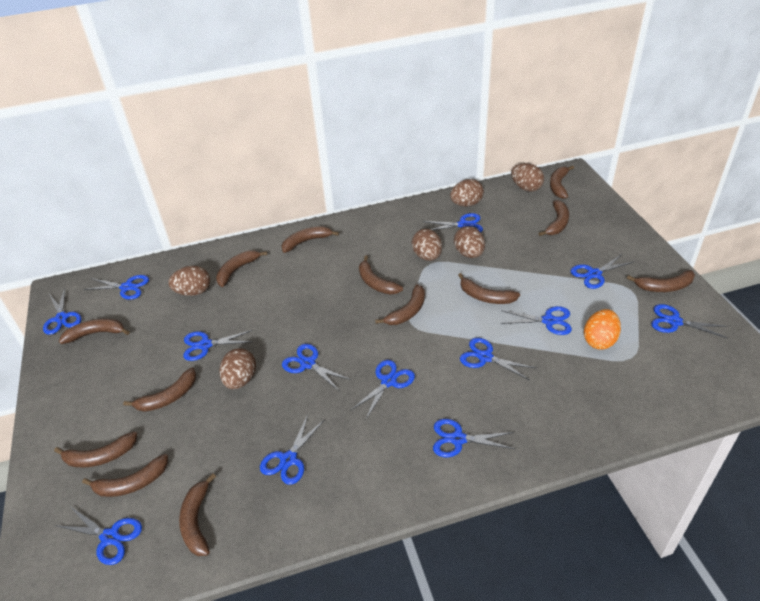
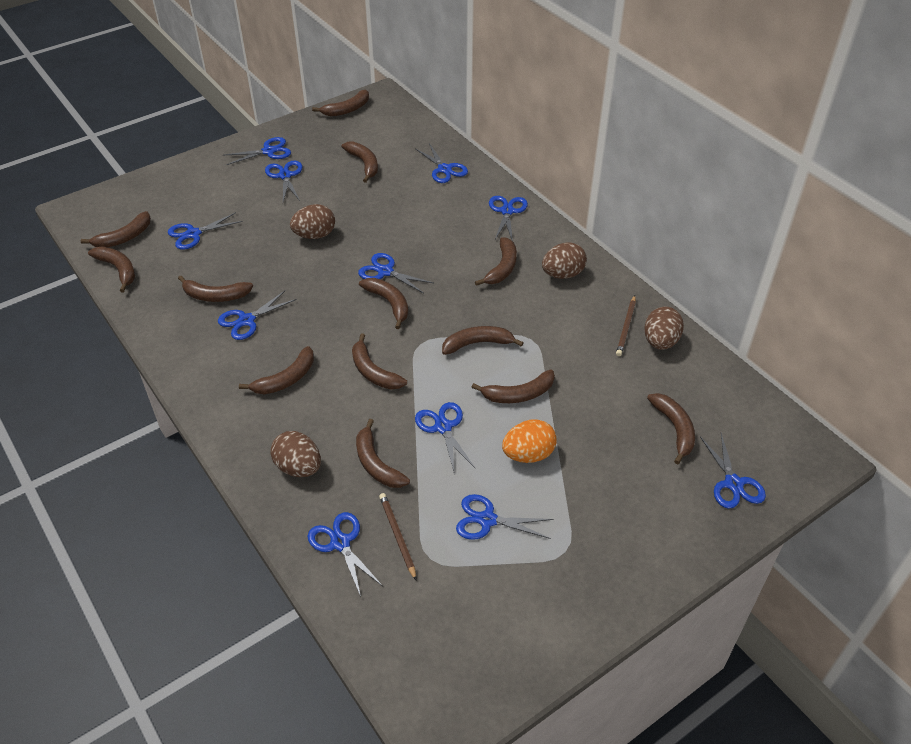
blue scissors: [43,288,82,335] [55,507,142,565] [84,275,149,300] [183,330,252,361] [260,415,325,485] [282,344,351,390] [350,360,415,419] [423,213,483,232] [433,419,515,458] [460,338,536,380] [501,306,572,335] [571,254,633,289] [651,304,728,338] = 13 -> [168,212,243,250] [218,290,297,340] [224,137,291,165] [265,160,303,202] [308,512,383,597] [358,253,433,294] [415,143,468,183] [415,402,476,475] [456,494,553,540] [489,196,528,241] [700,433,766,509] = 11
brown egg: [168,266,210,296] [219,348,256,389] [412,229,442,261] [450,179,484,207] [454,226,485,258] [511,163,544,192] = 6 -> [271,431,321,477] [290,204,335,239] [542,242,587,279] [644,307,684,350] = 4
brown pencil: none = 0 -> [379,493,416,580] [616,295,636,356] = 2

